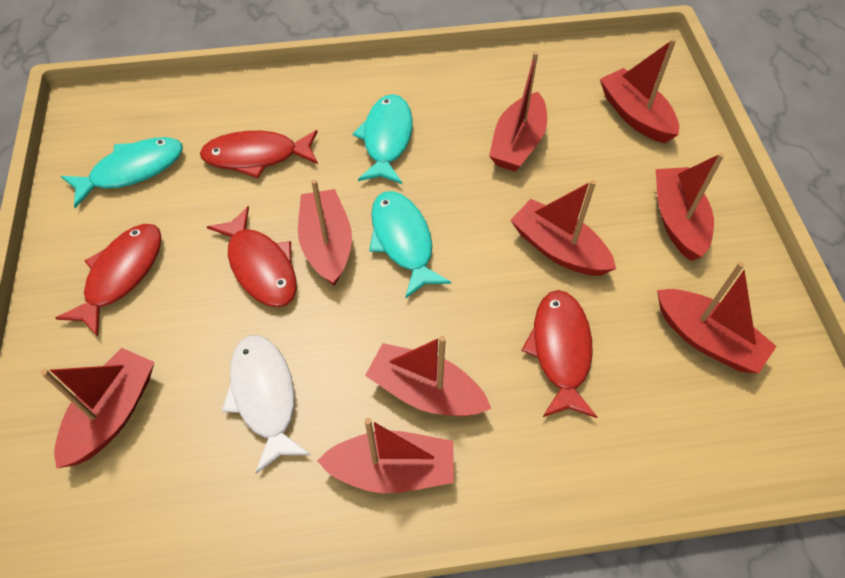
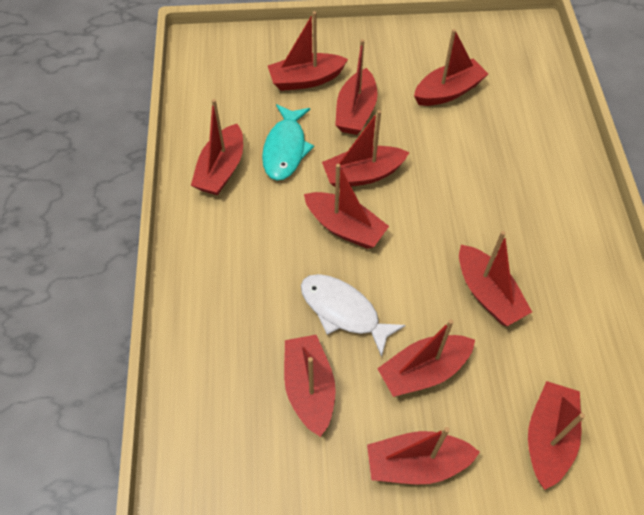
red boat: [40,348,154,468] [298,179,352,286] [317,418,454,493] [365,336,491,416] [489,52,547,171] [511,180,616,276] [600,39,679,143] [655,153,724,261] [657,262,776,374] = 9 -> [191,99,243,195] [268,11,348,91] [284,335,336,437] [304,164,389,249] [322,110,409,188] [335,39,378,135] [367,427,480,484] [377,319,475,397] [414,29,488,106] [459,231,532,326] [528,381,585,490] = 11
red fish: [55,224,161,337] [200,130,318,178] [207,206,297,307] [521,290,597,418] = 4 -> none = 0
turquoise fish: [61,137,183,208] [353,94,413,184] [369,191,451,299] = 3 -> [262,104,314,181] = 1

